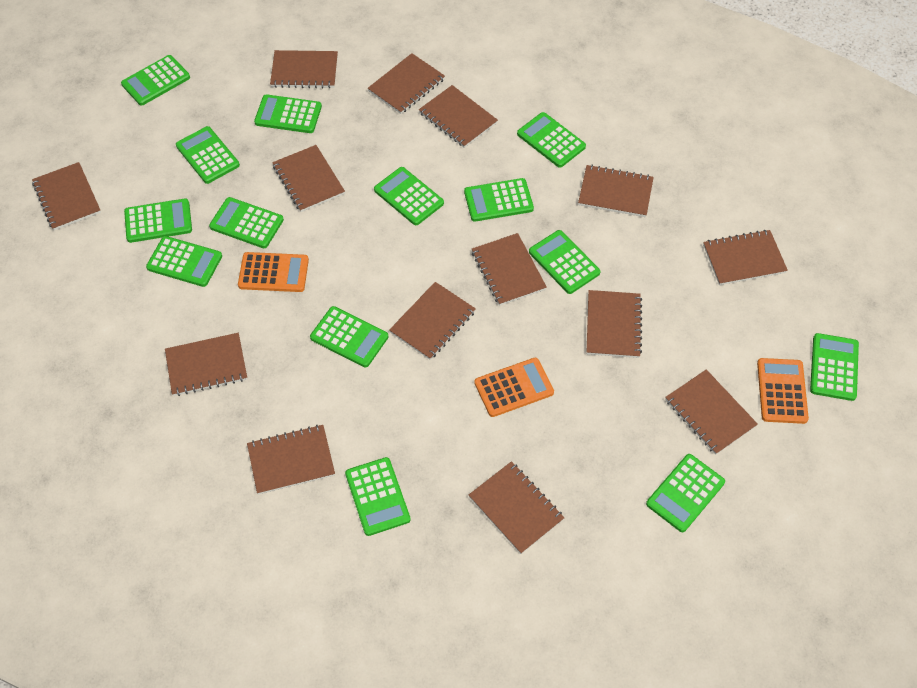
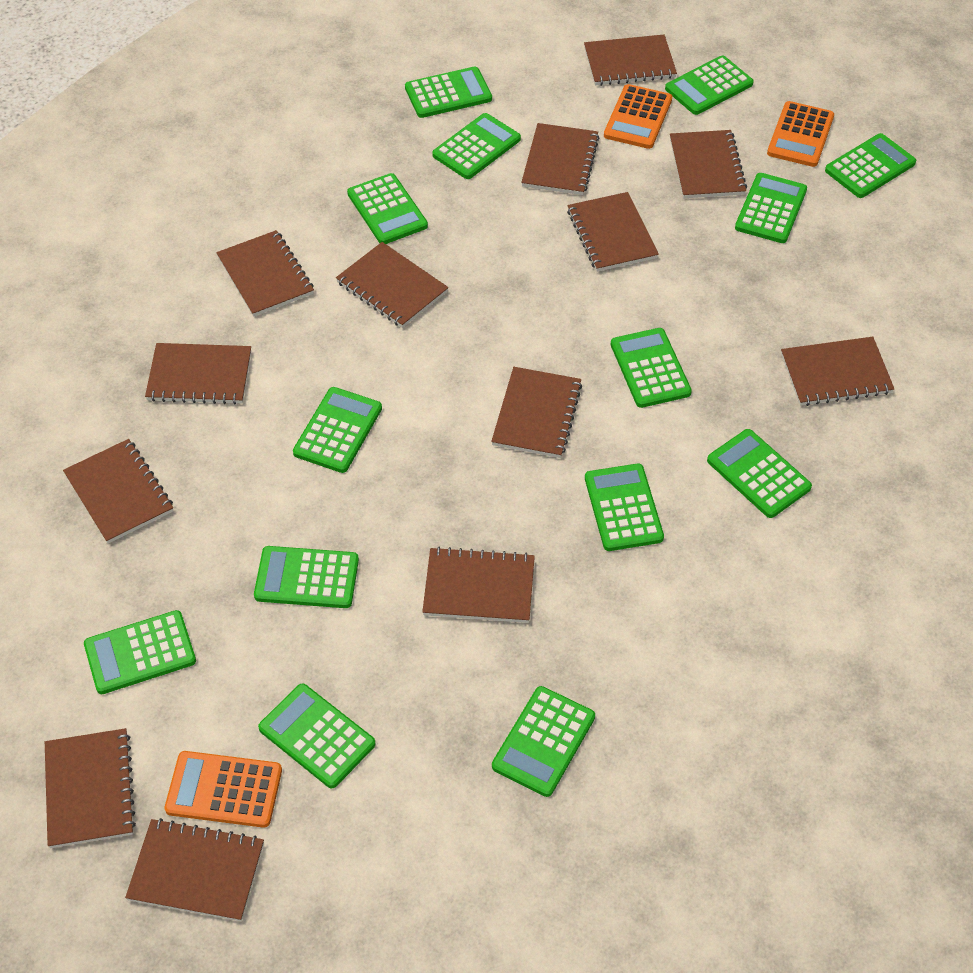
brown notebook: [32,162,101,230] [165,333,247,396] [247,425,335,494] [270,50,338,89] [272,145,345,212] [368,53,445,114] [389,282,476,360] [419,85,498,148] [469,461,564,554] [472,233,547,306] [578,165,654,217] [587,290,642,358] [665,369,758,455] [703,229,788,285] = 14 -> [45,728,136,848] [63,439,173,544] [125,818,264,921] [145,343,251,405] [216,230,314,317] [336,242,448,328] [422,547,535,623] [491,367,582,458] [521,123,599,195] [567,192,659,272] [584,35,677,86] [670,130,747,198] [781,337,894,406] = 13

